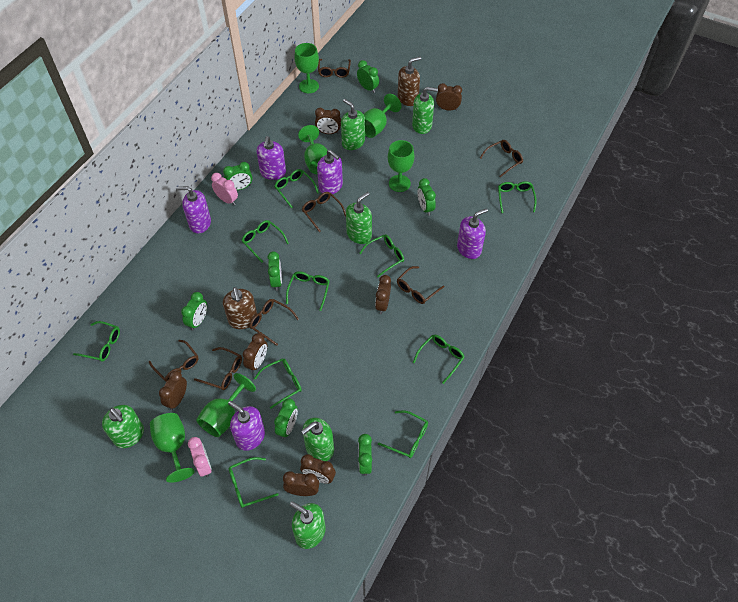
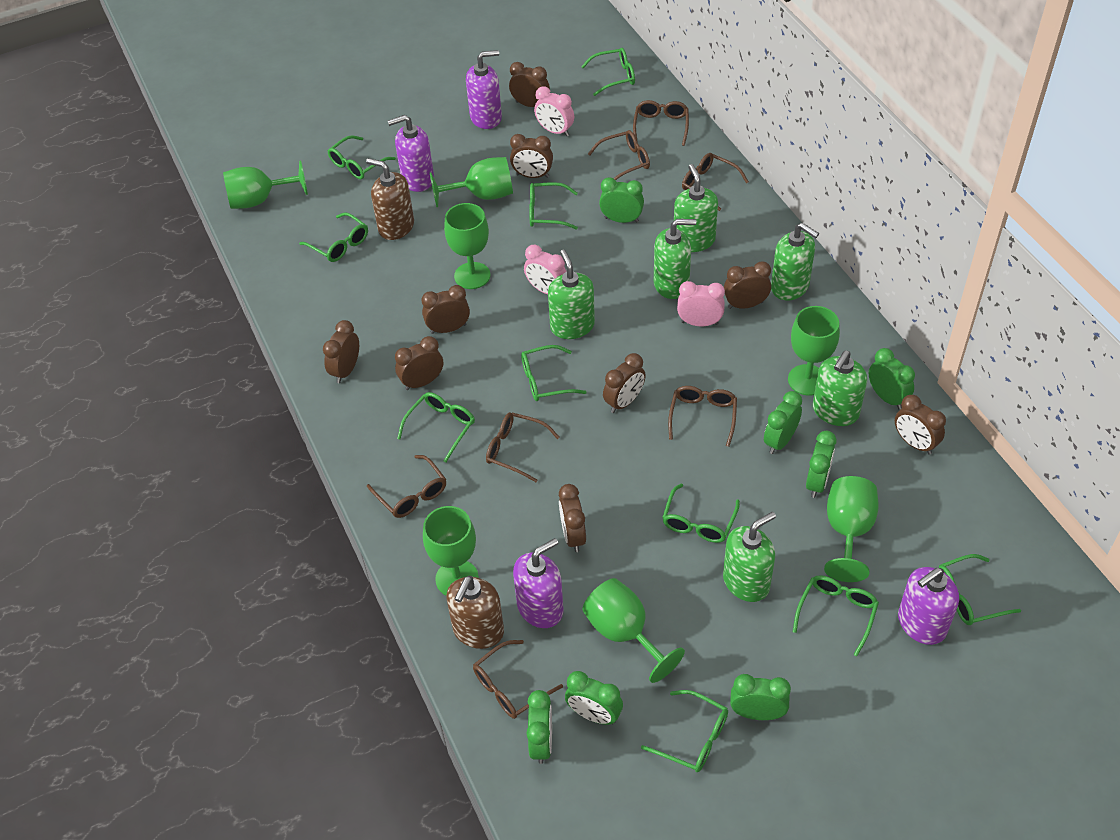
brown clock: [159,371,187,410] [243,333,267,372] [283,471,319,496] [300,454,336,484] [315,108,341,134] [375,275,391,314] [436,83,462,111] = 7 -> [323,320,359,383] [395,336,443,390] [421,285,470,334] [509,62,550,107] [510,134,553,178] [559,484,586,552] [603,353,646,413] [724,261,771,309] [895,395,946,455] = 9
green goblet: [150,413,195,483] [196,373,256,437] [294,43,319,93] [298,125,328,174] [364,94,402,138] [388,140,414,192] = 6 -> [223,161,308,209] [423,506,479,596] [430,157,513,207] [444,203,491,289] [582,578,685,683] [788,306,840,396] [824,476,879,582] = 7
pink clock: [188,437,212,477] [211,173,238,205] = 2 -> [524,245,567,294] [534,86,574,136] [677,281,725,326] = 3
purple soap dispenser: [176,186,211,233] [228,401,265,451] [257,136,286,180] [317,150,343,194] [457,208,488,259] = 5 -> [388,115,434,192] [466,50,502,129] [513,538,563,628] [898,567,959,645] = 4

